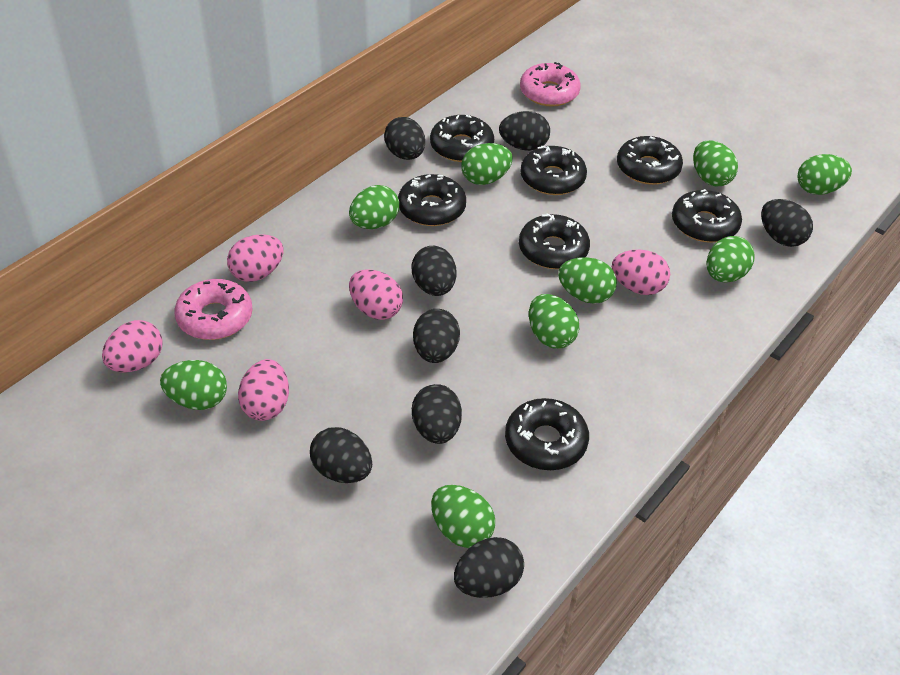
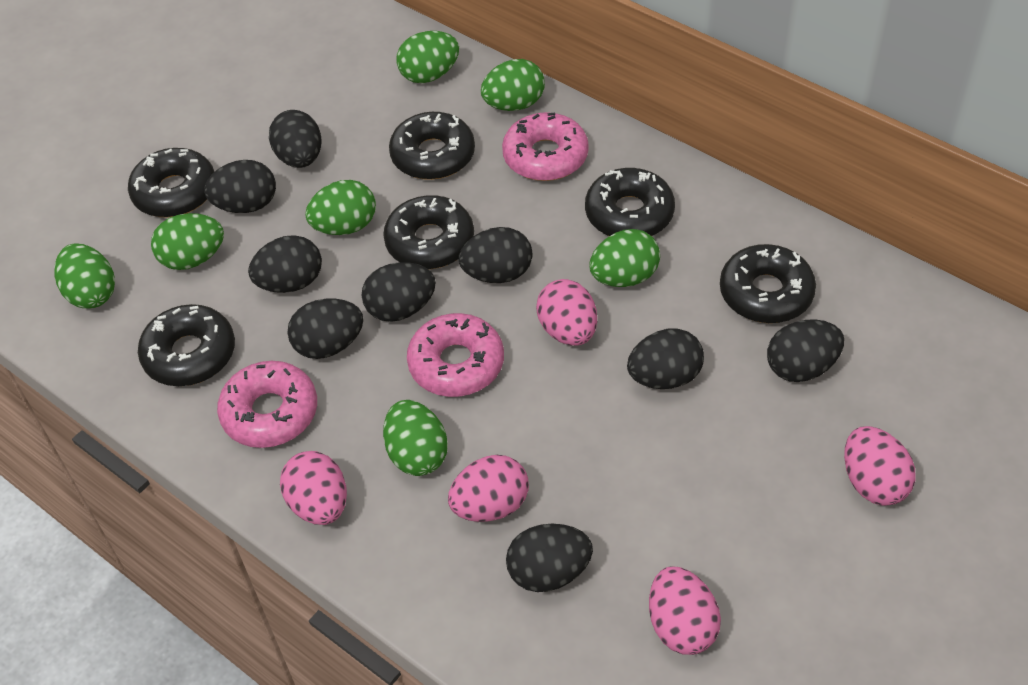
black donut: [398,174,466,226] [430,115,494,162] [505,398,589,470] [519,213,590,269] [520,146,587,195] [617,136,683,185] [672,189,742,243] = 7 -> [128,148,214,217] [138,304,235,386] [383,195,474,269] [389,112,475,180] [585,168,675,236] [720,244,816,323] = 6
black egg: [310,427,372,483] [384,117,425,160] [412,246,457,296] [412,384,462,444] [413,309,460,363] [454,537,524,598] [499,111,550,151] [761,199,813,247] = 8 -> [204,160,276,213] [248,235,322,293] [269,110,322,168] [287,299,363,359] [362,262,436,322] [459,227,532,283] [506,524,593,592] [627,328,704,389] [767,319,844,382] = 9
green egg: [160,360,227,410] [349,185,399,229] [431,485,495,548] [461,143,513,185] [529,294,579,349] [558,257,617,304] [693,140,738,186] [707,236,755,283] [797,154,852,195] = 9 -> [55,243,115,308] [151,213,224,270] [305,180,376,235] [383,400,448,476] [396,31,459,83] [481,59,545,111] [589,229,660,287] = 7
pink donut: [174,279,253,340] [520,62,581,106] = 2 -> [217,361,317,448] [407,313,504,397] [502,112,589,181] = 3

